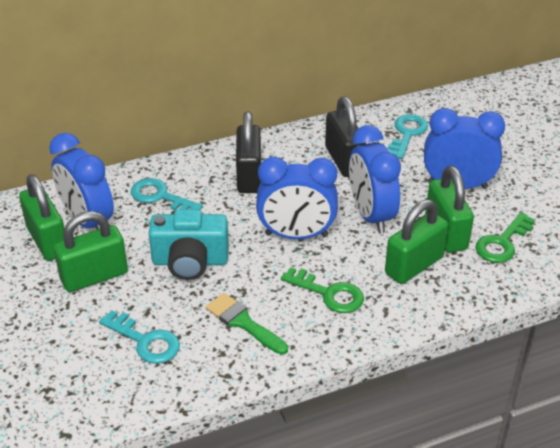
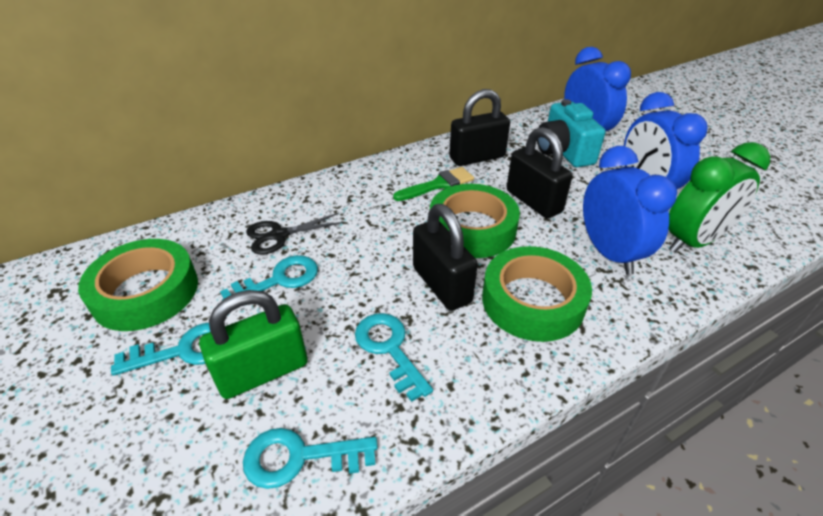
black padlock: [236,111,261,193] [325,96,366,177] = 2 -> [413,204,478,311] [449,89,510,166] [507,127,572,218] = 3
black scissors: none = 0 -> [246,213,344,255] = 1
blue clock: [49,133,114,230] [256,157,338,239] [349,125,401,233] [424,108,505,189] = 4 -> [564,47,631,143] [583,146,677,275] [624,92,708,189] = 3
green clock: none = 0 -> [669,142,770,253] = 1
green key: [281,267,364,313] [475,212,535,263] = 2 -> none = 0
green padlock: [19,174,64,261] [54,211,128,292] [385,199,448,284] [425,165,474,253] = 4 -> [199,290,308,399] = 1
green tape: none = 0 -> [78,239,198,331] [430,184,520,258] [482,246,592,342] = 3
turquoise key: [99,310,180,364] [131,178,203,210] [388,114,428,159] = 3 -> [111,323,210,376] [220,255,318,300] [243,428,378,489] [355,313,433,402] = 4

